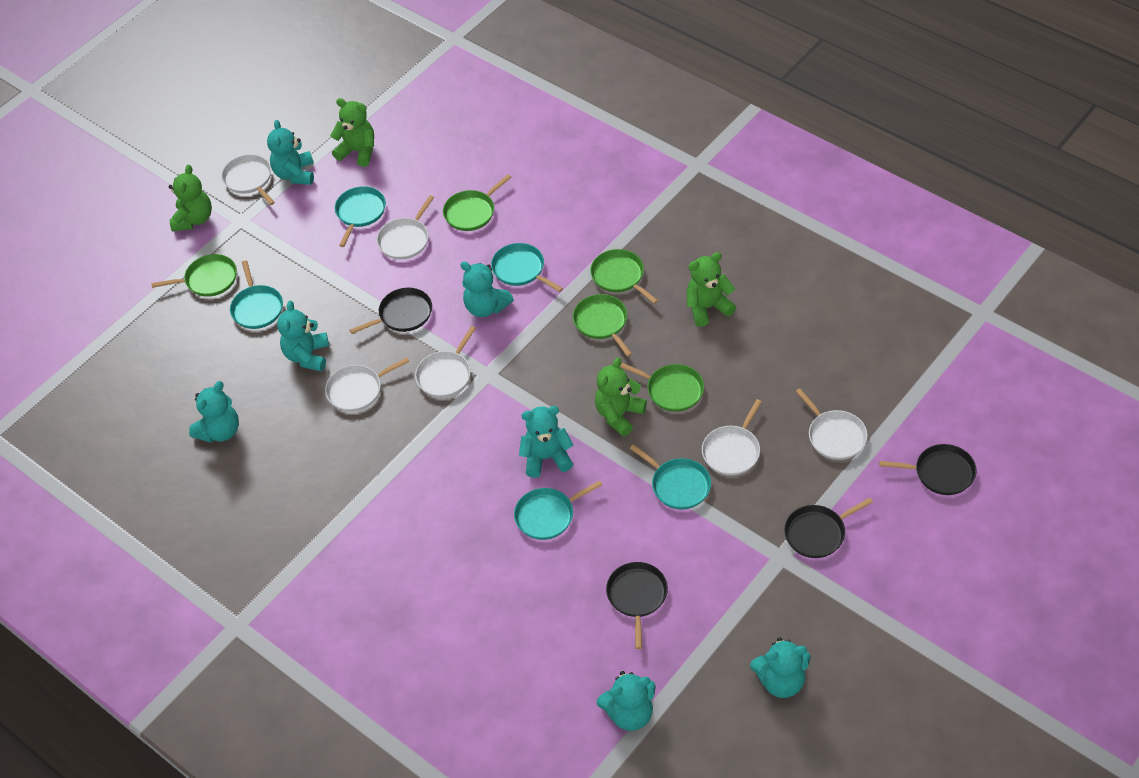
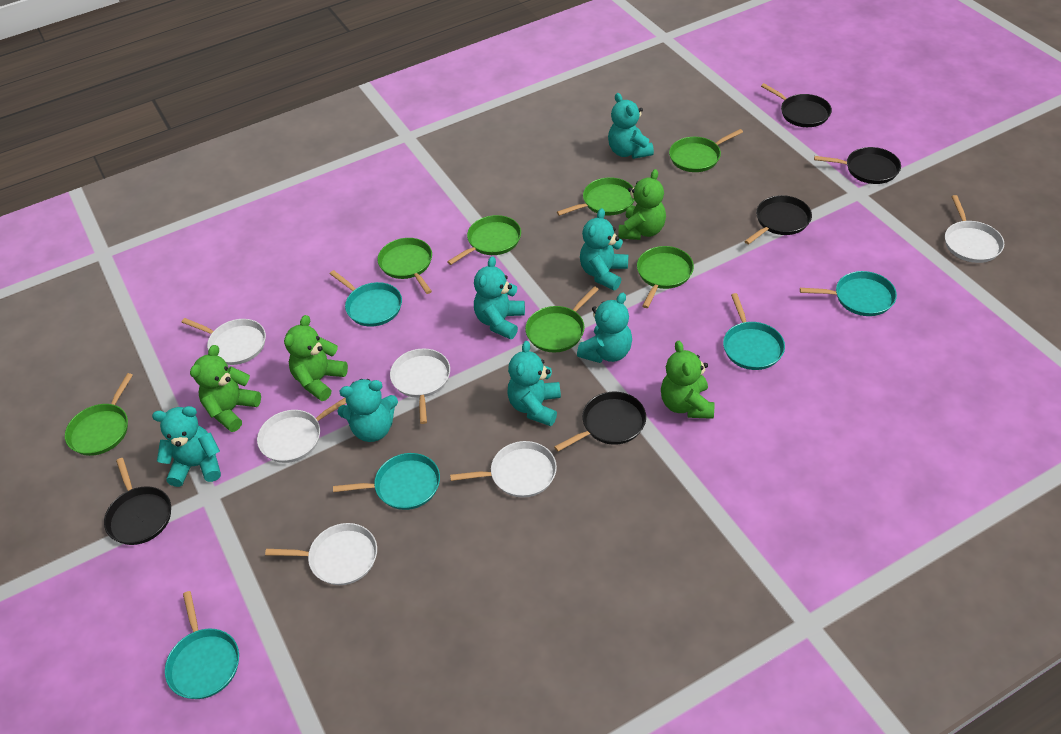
black pan: [350,288,432,334] [606,562,668,649] [784,498,873,558] [879,444,977,495] = 4 -> [104,458,171,545] [554,392,646,451] [744,195,812,244] [761,83,832,127] [814,147,901,184] = 5
green pan: [151,254,237,297] [443,174,511,231] [573,294,632,357] [590,249,658,304] [620,363,704,412] = 5 -> [65,373,133,456] [378,238,432,294] [447,215,521,265] [525,286,599,352] [557,177,634,216] [637,246,694,308] [669,129,743,172] = 7

